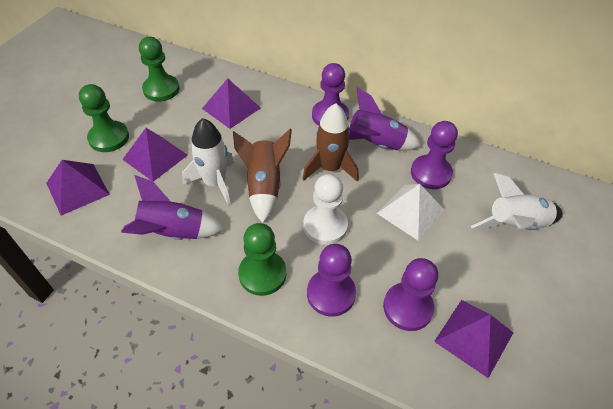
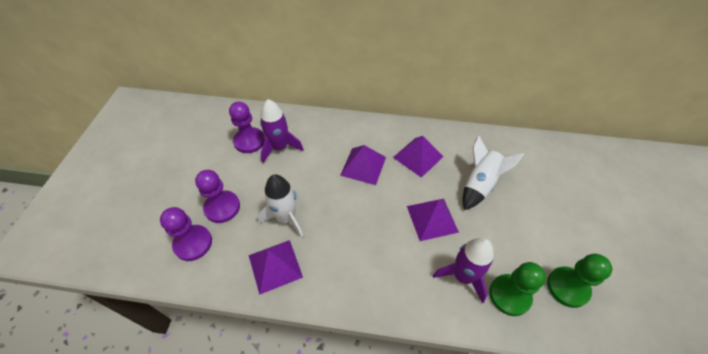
brown rocket: [233,129,292,223] [302,103,359,182] = 2 -> none = 0
green pawn: [79,84,129,152] [139,37,179,102] [238,223,286,296] = 3 -> [489,262,546,316] [547,254,612,308] = 2
purple pawn: [307,244,356,317] [312,63,349,126] [383,258,438,331] [411,121,458,189] = 4 -> [160,207,212,261] [195,170,240,223] [229,102,265,153] = 3
white pawn: [303,174,348,245] = 1 -> none = 0
white pyramid: [377,184,445,241] = 1 -> none = 0

